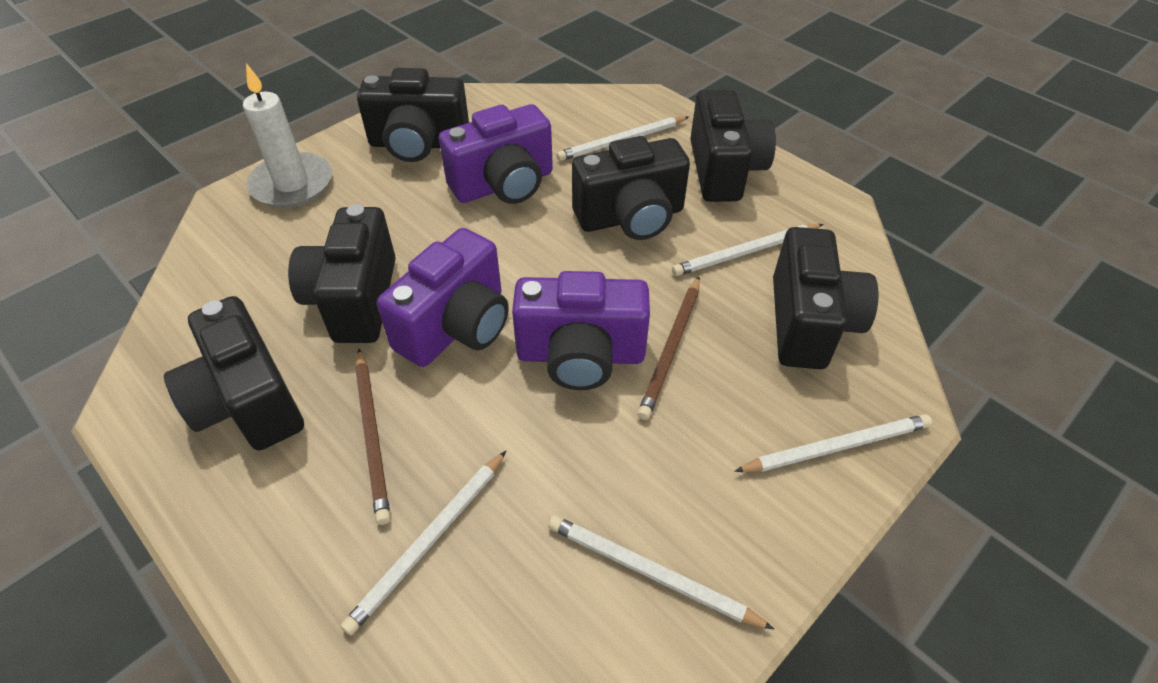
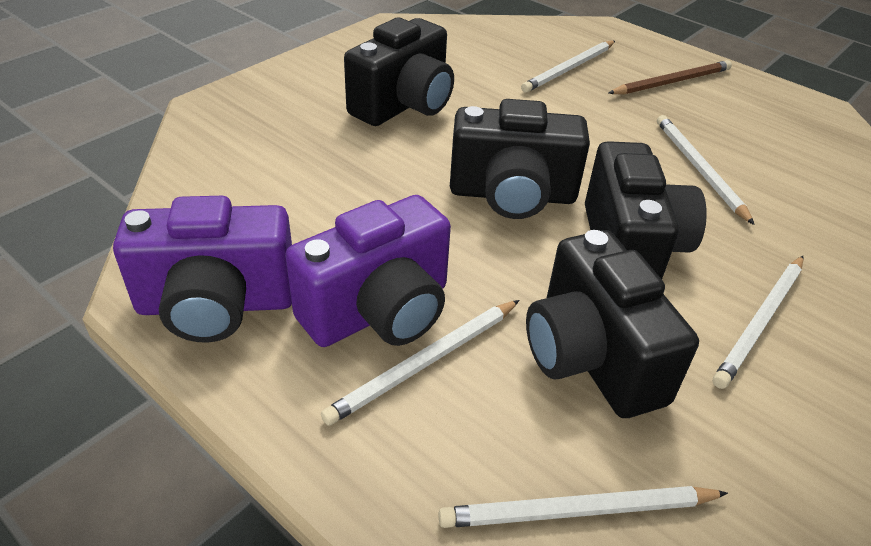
black camera: [164,296,304,451] [288,204,396,343] [357,68,469,162] [572,136,690,240] [690,89,776,202] [773,227,878,369] = 6 -> [344,18,454,126] [450,99,590,219] [526,230,699,418] [585,141,707,279] = 4
brown pencil: [355,349,391,525] [637,277,700,420] = 2 -> [609,60,732,95] = 1
purple camera: [377,228,509,367] [439,104,553,204] [512,271,650,390] = 3 -> [113,196,292,343] [285,195,451,347] = 2
white candle: [243,63,332,208] = 1 -> none = 0

